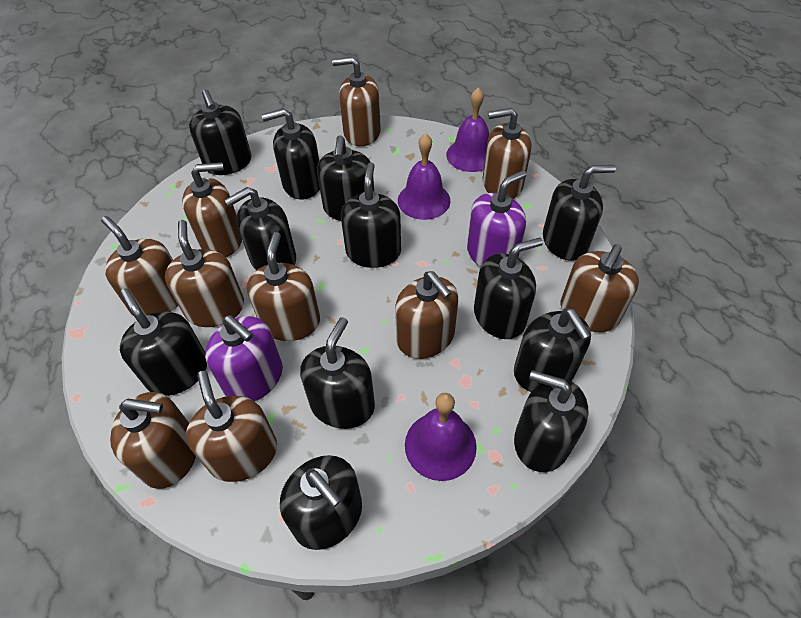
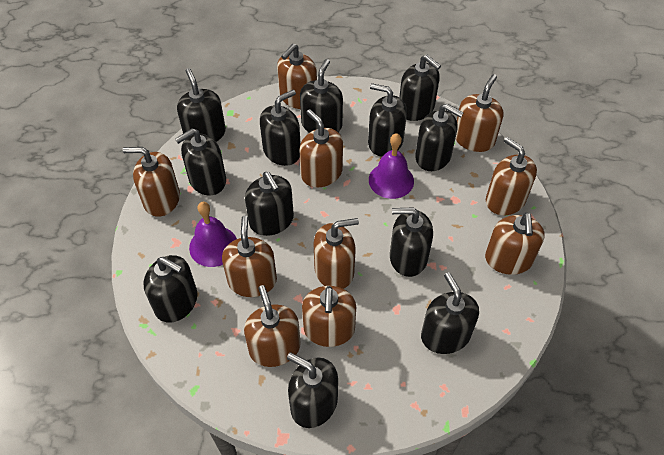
purple bell: [398,133,450,220] [405,393,477,481] [446,87,489,172] = 3 -> [189,202,237,267] [369,133,414,199] = 2
purple soap dispenser: [205,315,283,401] [467,170,527,267] = 2 -> none = 0

